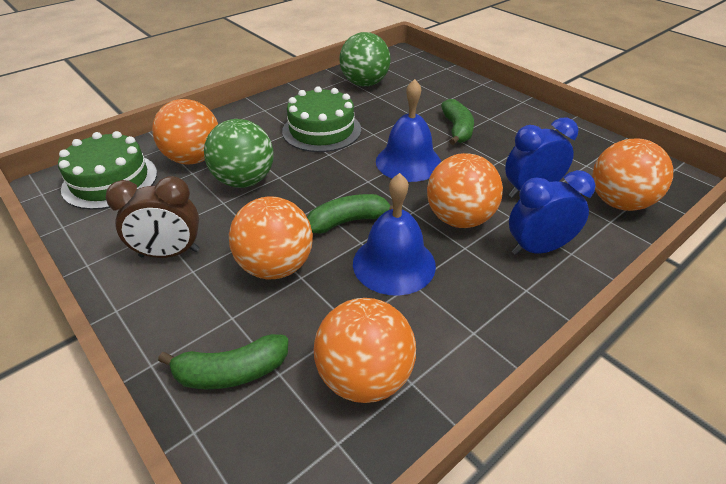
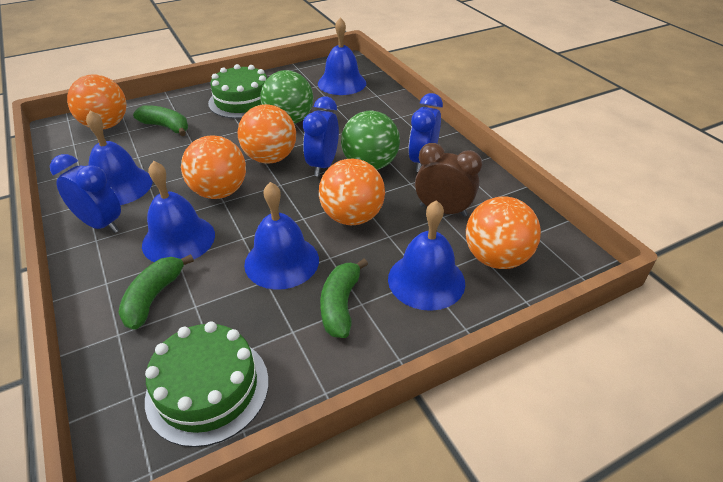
blue bell: [353,173,436,296] [376,79,441,182] = 2 -> [86,111,153,205] [142,161,215,262] [244,182,319,290] [318,18,366,95] [388,200,465,311] = 5
blue clock: [505,118,579,198] [509,170,596,255] = 2 -> [50,154,121,233] [303,96,339,177] [408,93,443,172] = 3

